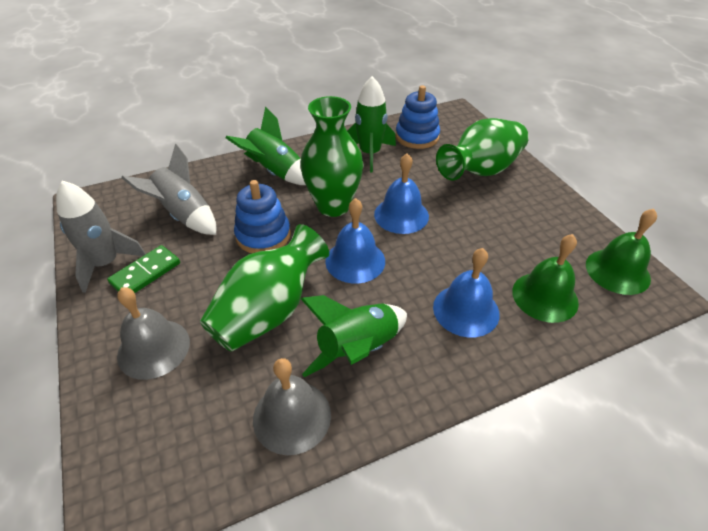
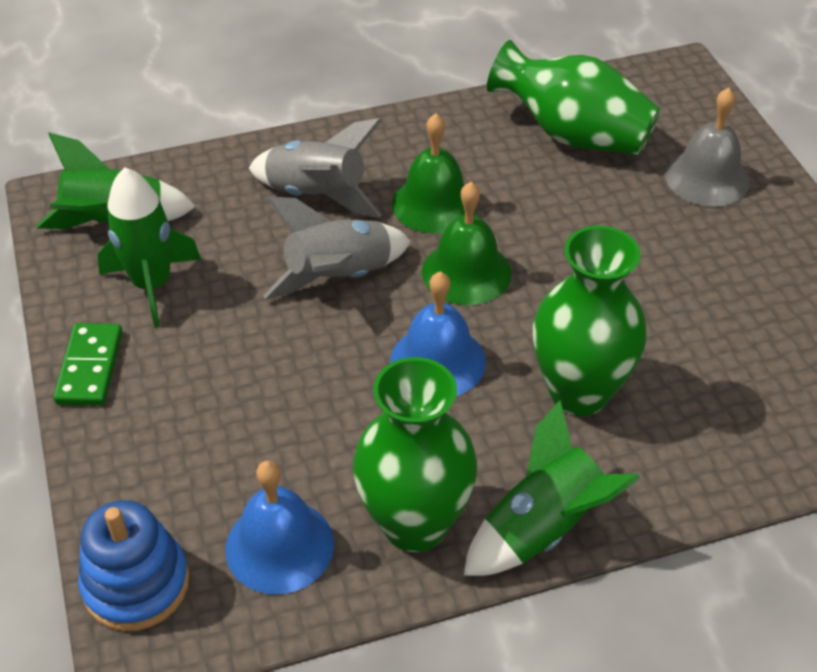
blue bell: [325,198,385,284] [374,153,429,234] [433,248,500,337] = 3 -> [225,461,334,595] [390,272,486,396] = 2
blue stacking toy: [234,180,291,253] [396,85,440,149] = 2 -> [78,500,189,631] = 1
grey bell: [117,287,190,380] [253,358,331,455] = 2 -> [665,88,750,207] = 1

